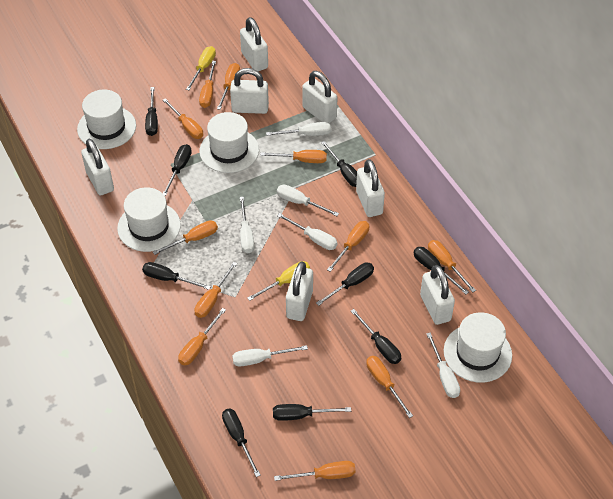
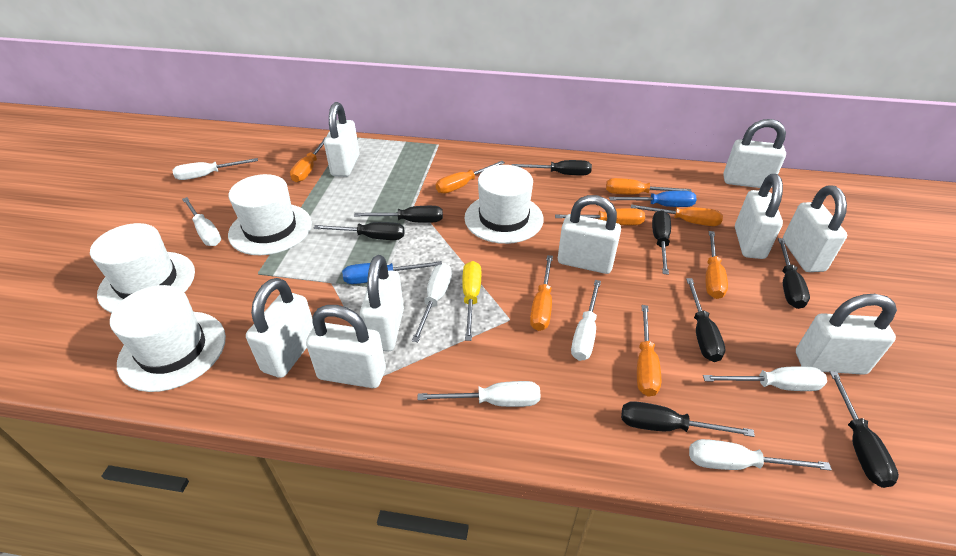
black screwdriver: [142,262,211,290] [145,87,158,136] [163,144,192,196] [222,409,261,477] [273,404,351,421] [316,262,374,306] [321,141,357,187] [351,309,401,364] [413,247,469,294] = 9 -> [313,222,405,240] [354,206,443,223] [512,160,592,176] [621,401,755,437] [652,210,671,275] [686,278,725,362] [778,238,810,309] [830,371,899,488] = 8
blue screwdriver: none = 0 -> [342,261,442,284] [609,191,697,207] = 2
orange screwdriver: [153,220,218,255] [163,98,203,139] [178,308,226,366] [195,262,237,318] [199,61,216,108] [217,63,240,110] [260,150,327,163] [274,461,356,481] [327,221,369,272] [366,356,413,418] [428,240,476,292] = 11 -> [290,137,326,182] [436,161,505,194] [530,255,553,331] [555,208,645,225] [606,178,692,195] [631,204,723,226] [637,305,661,397] [705,231,728,299] = 8
white padlock: [81,139,114,196] [230,68,269,114] [240,17,268,71] [286,261,313,321] [302,71,337,123] [356,159,385,217] [420,265,455,325] = 7 -> [246,278,313,378] [306,305,386,388] [324,102,360,177] [360,255,404,352] [558,195,621,274] [723,119,786,188] [735,174,783,259] [783,186,847,272] [796,294,897,375] = 9
white screwdriver: [232,345,308,367] [240,197,254,253] [266,122,331,136] [277,185,339,216] [277,213,337,250] [426,332,460,398] = 6 -> [172,158,258,180] [182,197,221,246] [412,263,452,342] [417,381,541,407] [571,280,601,361] [689,439,832,470] [703,366,827,391] = 7
yellow screwdriver: [186,46,216,90] [247,261,310,301] = 2 -> [462,261,481,341] = 1

